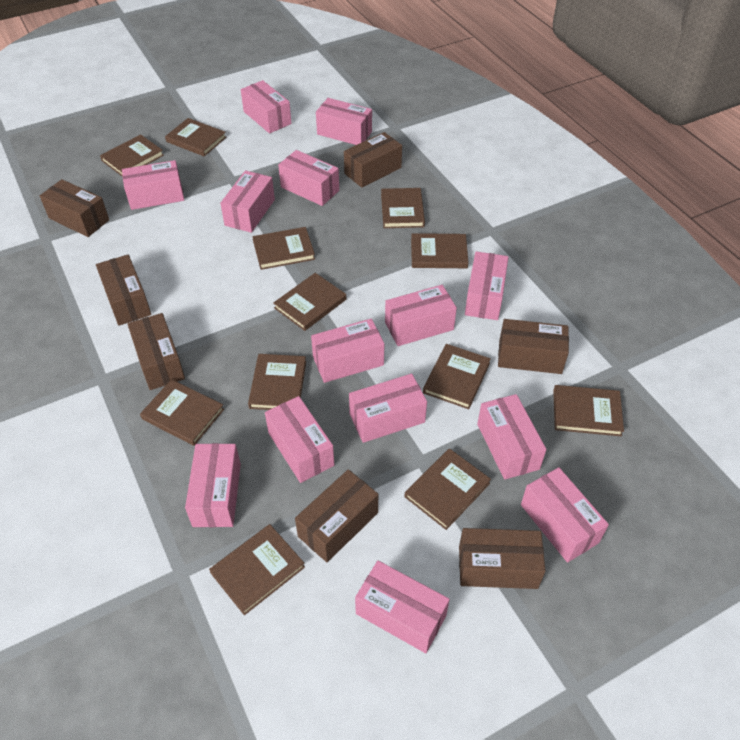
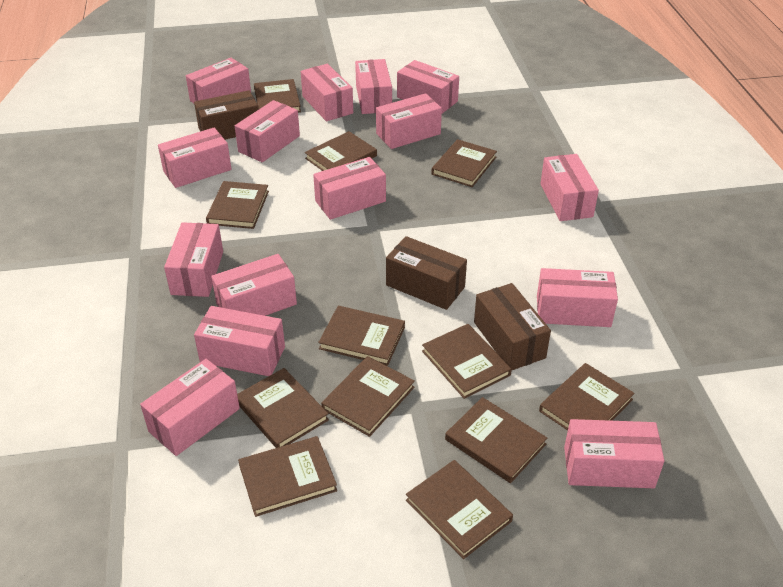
brown box: [40,179,109,237] [96,255,151,326] [127,313,185,390] [295,469,378,562] [344,132,402,188] [459,528,545,589] [498,319,569,374] = 7 -> [194,90,259,140] [386,236,467,310] [474,283,551,370] = 3
pink box: [122,160,184,210] [185,443,241,527] [220,170,275,233] [241,80,292,134] [265,396,334,483] [278,150,339,206] [311,319,384,383] [316,98,372,145] [349,374,427,443] [355,561,450,653] [385,285,457,346] [465,251,509,320] [477,394,547,480] [521,467,609,563] = 14 -> [140,359,240,456] [158,128,232,188] [164,222,223,297] [186,58,251,103] [194,306,285,376] [211,254,297,316] [235,100,300,162] [301,64,353,121] [313,157,386,220] [355,59,392,114] [376,93,442,149] [397,60,459,113] [537,268,618,327] [540,154,599,221] [564,419,664,488] = 15

